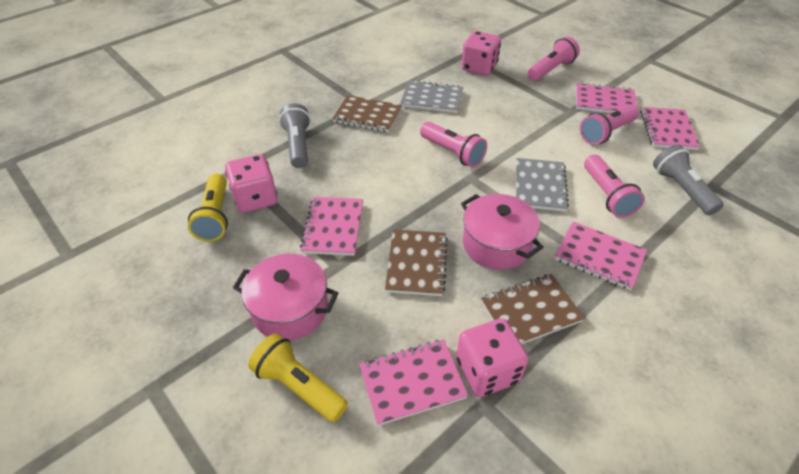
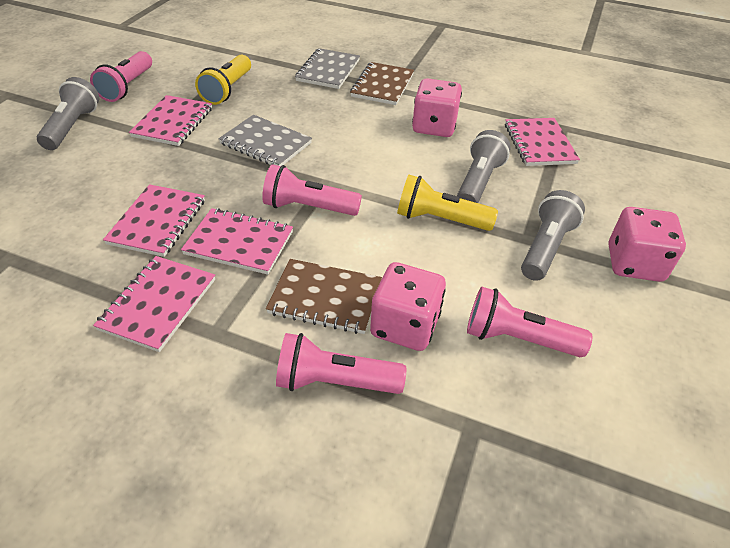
brown notebook: [332,95,402,132] [385,229,448,296] [481,274,585,344] = 3 -> [266,259,382,334] [350,62,414,105] = 2
grey flashlight: [279,103,311,168] [653,145,723,215] = 2 -> [37,77,99,150] [457,130,511,203] [521,190,585,281] = 3
pink pot: [233,254,338,341] [461,194,544,270] = 2 -> none = 0

